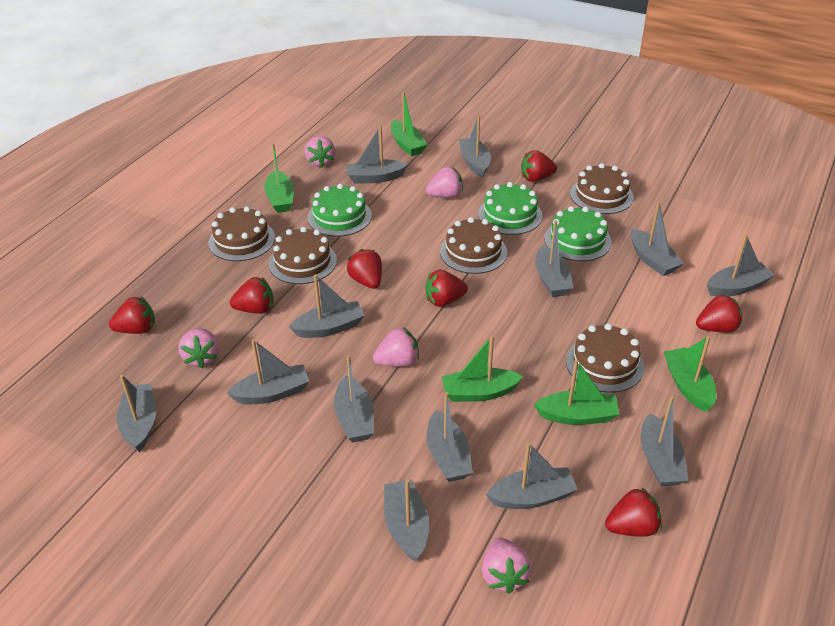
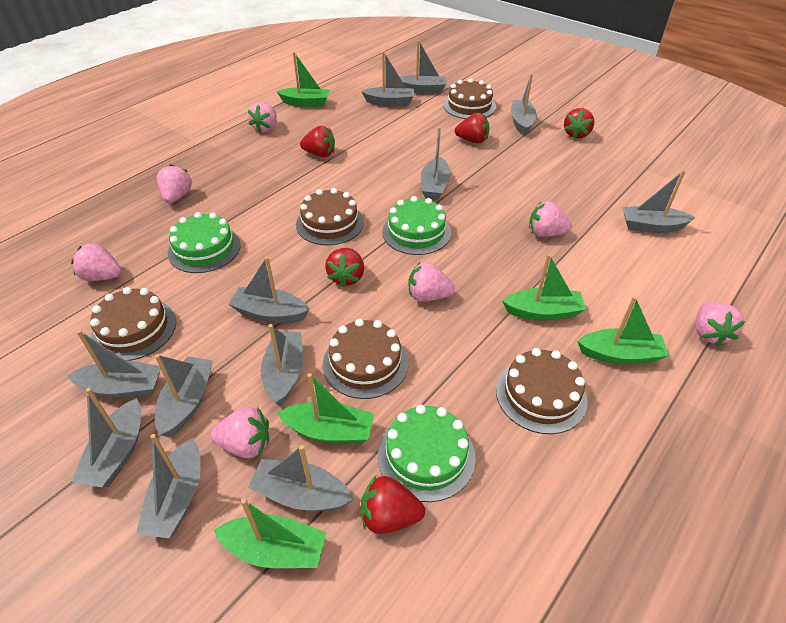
grey boat: [117,375,156,452] [227,339,309,404] [289,274,365,338] [334,355,374,442] [346,126,408,184] [384,479,429,562] [427,392,473,482] [459,115,491,177] [486,442,578,509] [535,220,573,297] [631,201,684,276] [641,396,689,486] [707,234,774,296] = 13 -> [67,330,161,398] [72,388,141,487] [136,434,201,538] [155,354,213,437] [228,256,310,323] [248,445,354,511] [261,324,303,406] [361,51,414,106] [400,40,447,94] [421,127,451,200] [511,74,537,135] [622,170,695,233] = 12
pink strawberry: [178,328,219,368] [305,136,336,167] [373,327,419,367] [426,166,463,198] [482,538,532,594] = 5 -> [71,242,122,281] [157,164,192,203] [210,407,269,458] [248,102,277,132] [408,262,455,302] [529,201,572,237] [695,302,745,346] = 7
red strawberry: [109,296,155,334] [230,277,273,314] [347,249,382,289] [425,270,468,307] [521,150,557,182] [605,487,662,537] [696,295,742,332] = 7 -> [300,126,335,157] [325,248,364,288] [361,476,425,534] [455,113,490,144] [564,108,595,139] = 5

